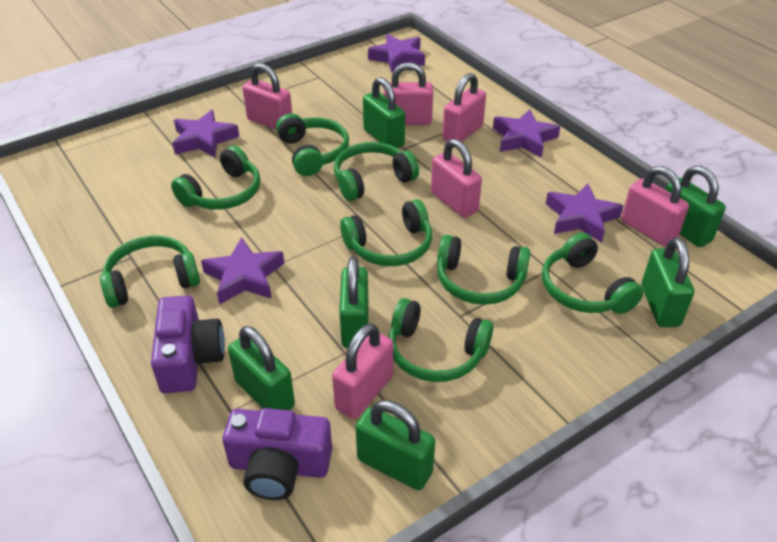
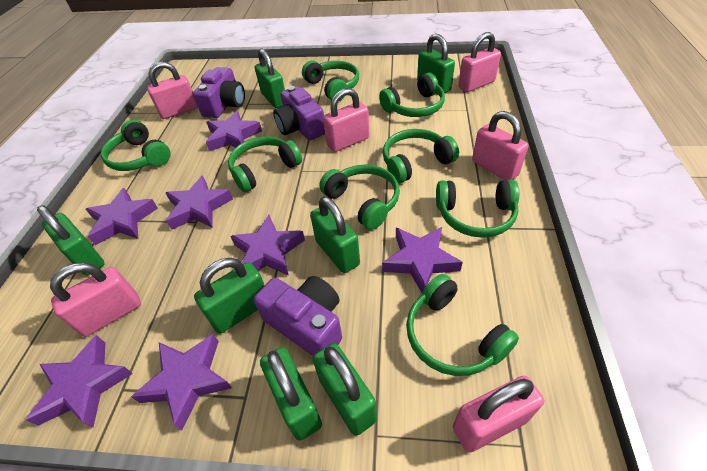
green padlock: [228,326,295,410] [339,256,368,348] [355,400,435,490] [363,77,405,148] [642,237,694,327] [666,166,726,247] = 6 -> [37,205,105,275] [194,258,265,334] [255,48,285,108] [260,347,322,441] [310,196,360,273] [313,343,377,436] [417,34,455,93] = 7
purple camera: [151,295,225,394] [222,408,332,500] = 2 -> [193,67,245,118] [254,276,342,356] [273,86,325,140] = 3
purple star: [172,110,239,158] [201,237,284,305] [368,34,425,73] [493,109,560,158] [546,183,623,243] = 5 -> [26,335,133,428] [86,188,158,245] [131,334,232,431] [166,175,233,230] [206,110,262,151] [230,215,305,276] [382,227,463,293] = 7

